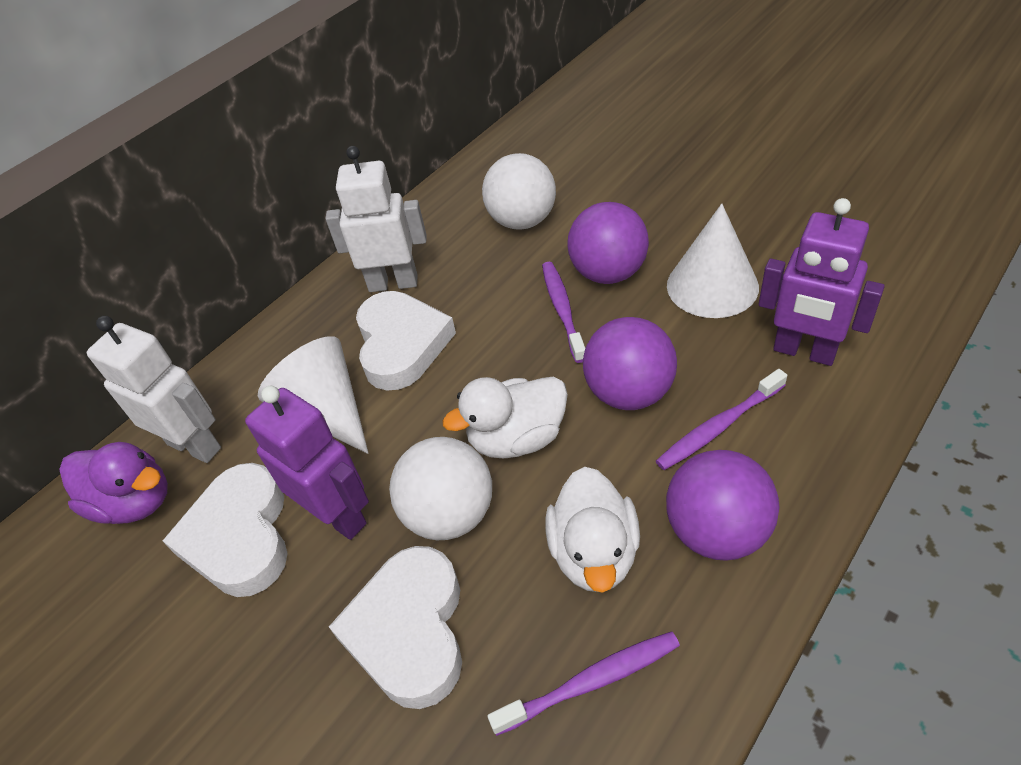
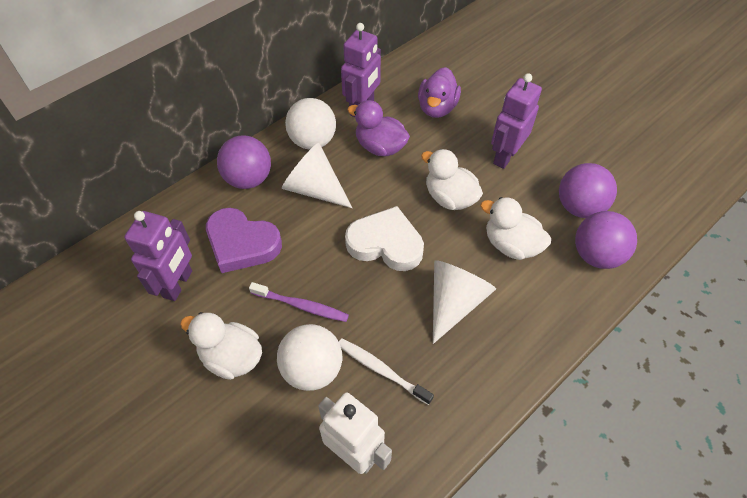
purple duck: [59,442,168,524] = 1 -> [347,100,410,157] [418,67,461,118] = 2
purple heart: none = 0 -> [206,208,282,273] = 1
purple robot: [245,386,369,540] [759,198,885,366] = 2 -> [124,211,192,301] [341,23,381,117] [491,73,542,169] = 3
purple toothbrush: [488,631,680,736] [542,262,585,363] [656,369,787,470] = 3 -> [249,282,349,322] = 1
white duck: [443,377,568,458] [545,467,640,593] = 2 -> [180,312,262,380] [421,149,483,210] [480,197,551,260] = 3
white heart: [163,463,288,597] [329,546,462,709] [356,291,456,390] = 3 -> [345,206,424,271] = 1
white robot: [87,316,221,463] [325,146,427,292] = 2 -> [318,392,392,474] = 1
white toothbrush: none = 0 -> [339,338,434,405] = 1

